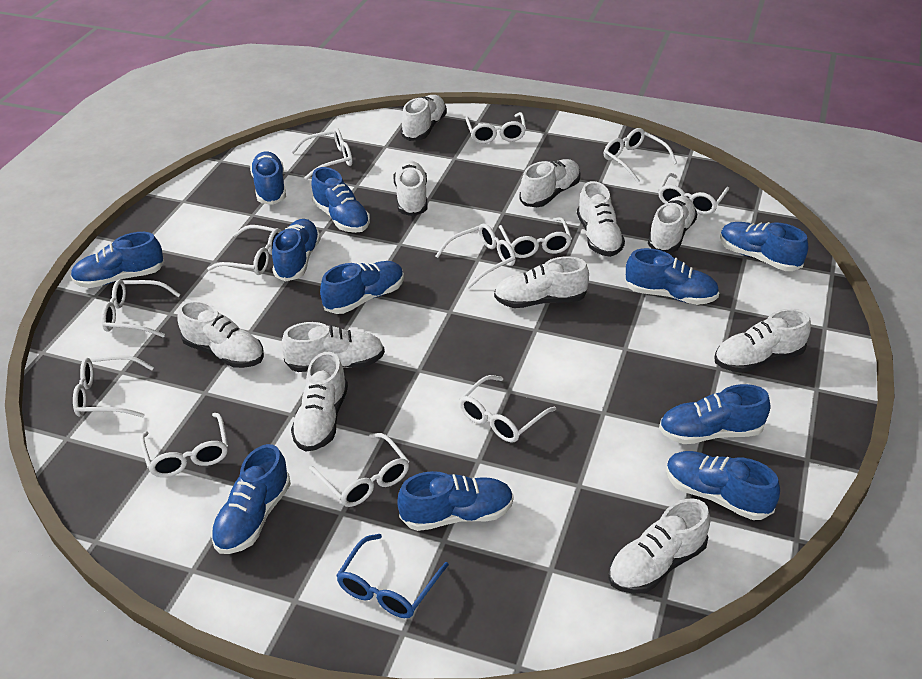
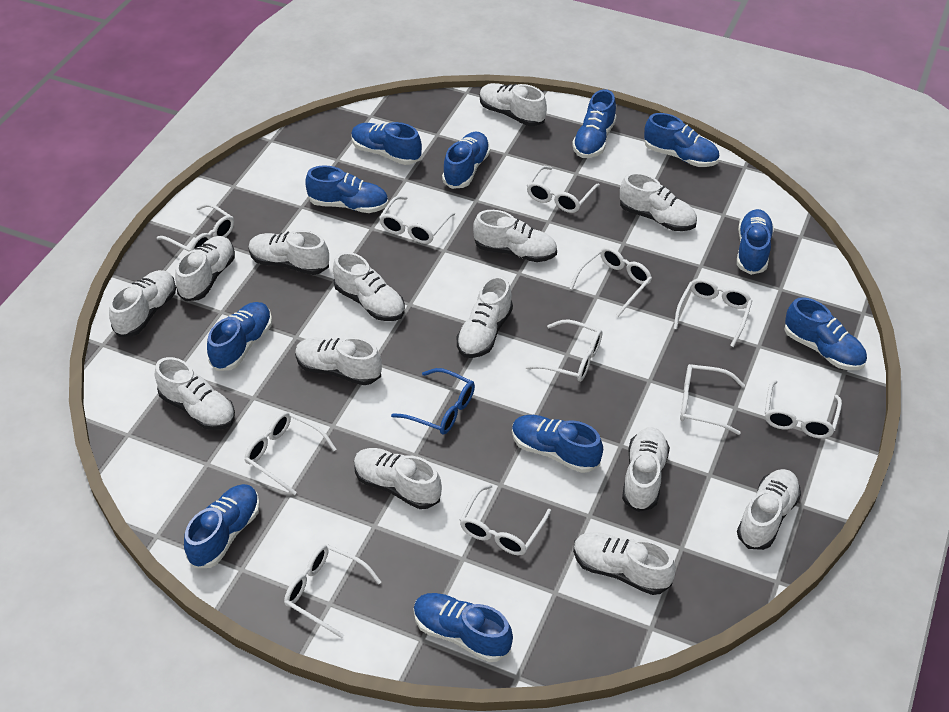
white glasses: [73,355,154,417] [101,279,181,337] [140,413,228,477] [207,225,281,275] [291,128,352,180] [309,433,409,507] [435,223,516,289] [459,375,556,443] [465,112,526,144] [499,217,572,258] [604,128,677,183] [658,173,729,215] = 12 -> [157,203,234,251] [245,412,336,495] [284,544,381,638] [379,196,455,244] [460,484,551,555] [526,319,602,382] [527,166,600,213] [569,247,652,317] [674,278,752,347] [680,364,745,435] [765,380,842,438] = 11
white shoe: [177,300,264,368] [281,322,385,372] [291,352,348,452] [394,161,427,216] [401,95,447,141] [494,256,589,308] [519,159,581,207] [577,181,625,257] [608,498,710,594] [648,196,697,253] [714,308,811,373] = 11 -> [109,270,176,337] [155,357,235,430] [175,236,235,301] [248,230,329,275] [295,337,382,385] [333,252,405,321] [354,448,442,509] [457,276,513,358] [473,210,557,262] [480,83,547,126] [573,532,676,595] [620,173,697,231] [622,427,670,512] [737,469,801,550] = 14

